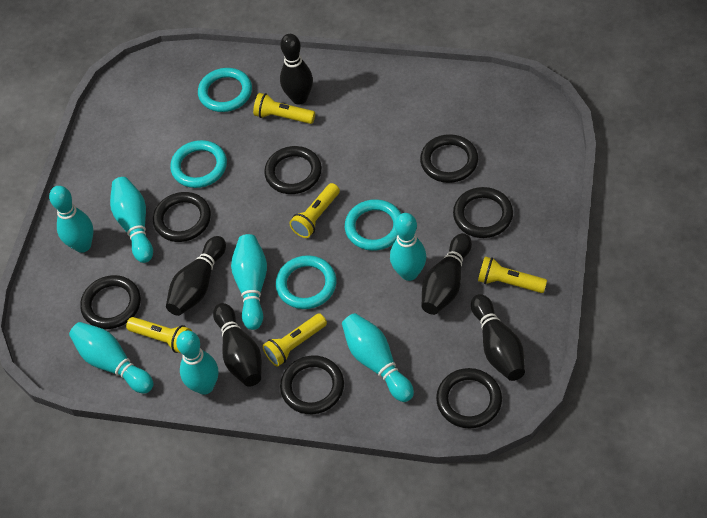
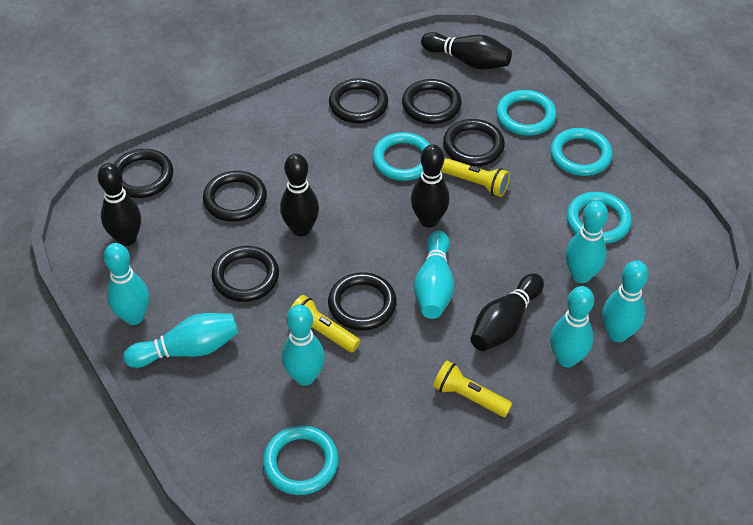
turquoise ring: [170,140,227,188] [198,68,252,112] [276,255,336,309] [345,199,401,251] = 4 -> [263,425,339,495] [372,132,430,181] [496,90,557,136] [550,128,613,176] [566,192,632,244] = 5
yellow flashlight: [126,317,192,353] [253,93,315,124] [262,313,327,367] [289,183,340,238] [478,256,547,293] = 5 -> [290,295,360,353] [433,360,512,417] [441,158,510,197] = 3

